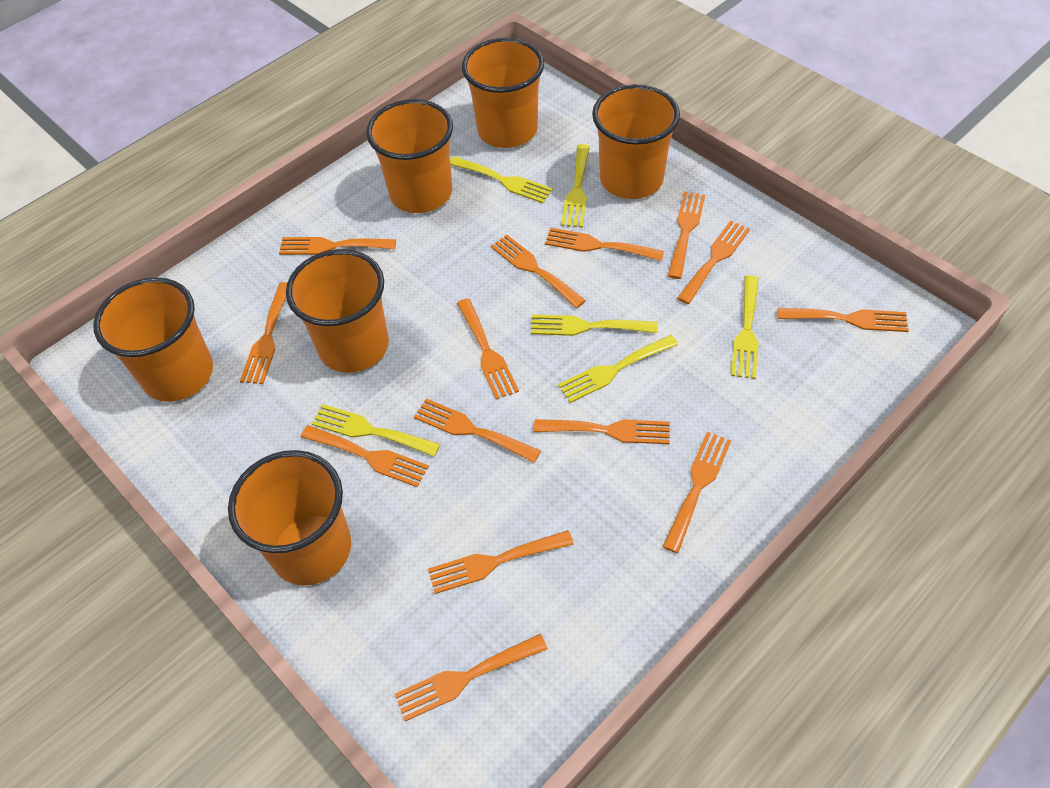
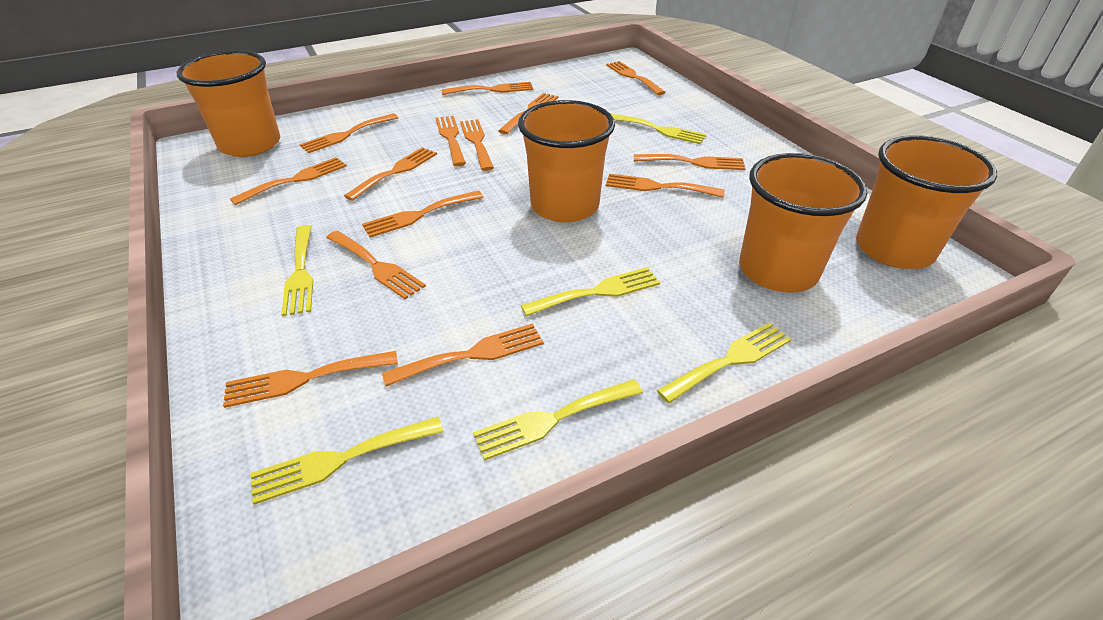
orange cup: [93,277,213,402] [228,450,351,586] [286,249,389,373] [366,99,453,213] [462,38,544,148] [592,84,680,199] = 6 -> [177,51,280,157] [518,100,615,222] [739,153,867,293] [856,135,997,269] = 4

